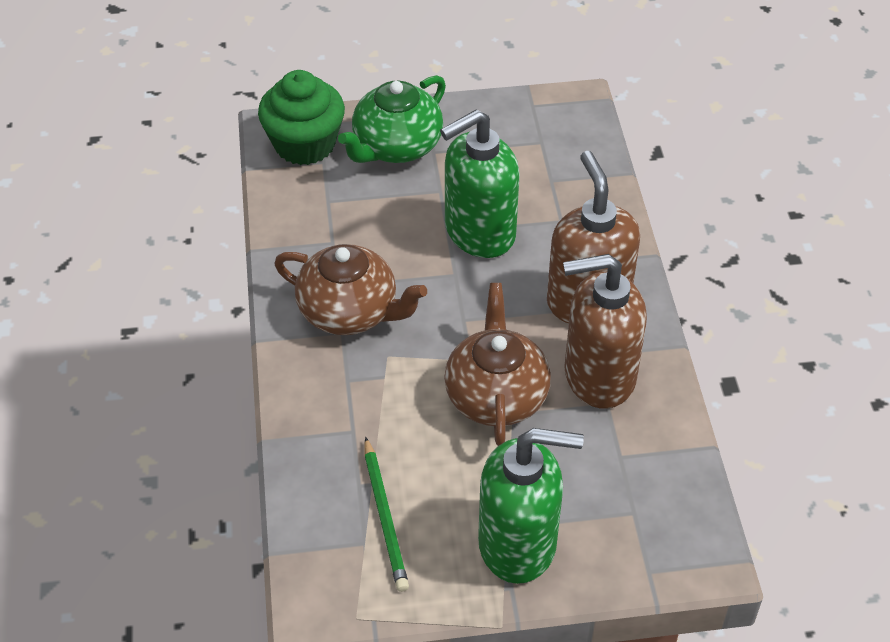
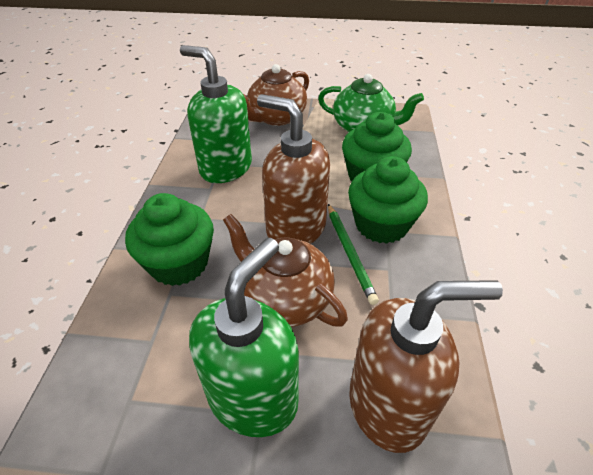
green cupcake: [258,70,345,165] = 1 -> [125,193,214,286] [342,112,412,181] [348,156,428,244] = 3

